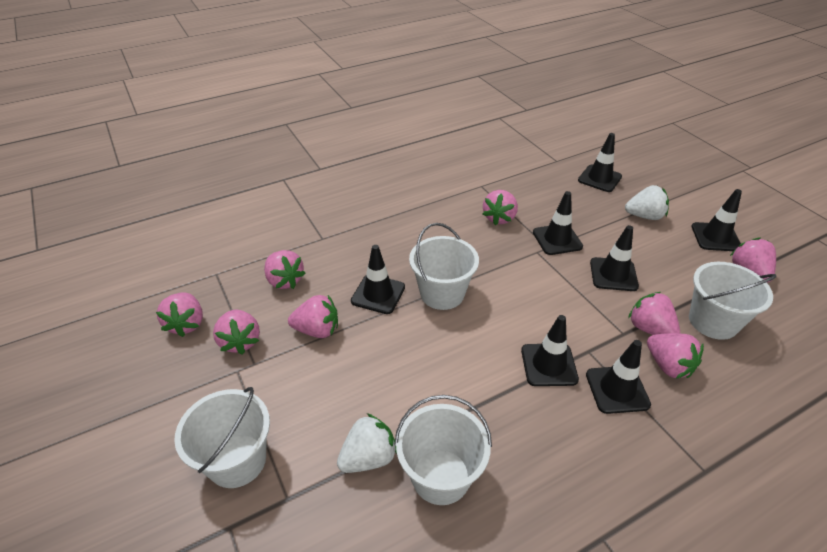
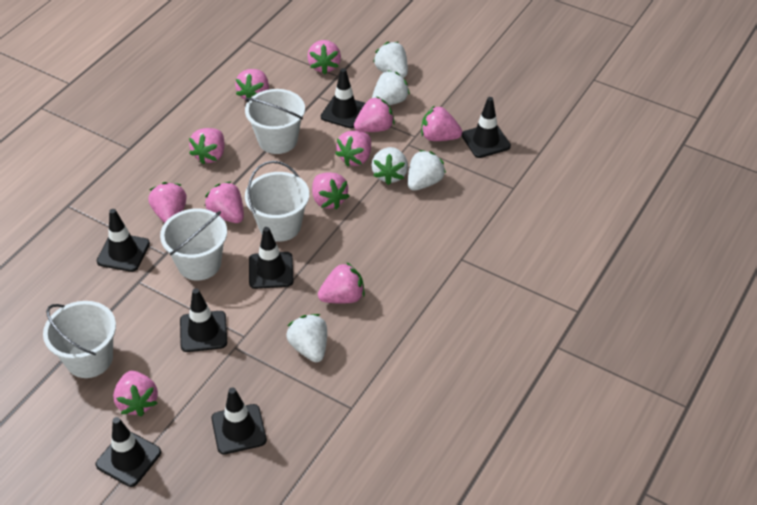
pink strawberry: [156,292,203,337] [213,310,260,355] [264,250,306,289] [288,295,338,338] [483,190,518,226] [628,292,680,335] [647,333,704,379] [730,238,776,283] = 8 -> [113,371,158,417] [148,182,187,223] [189,128,225,165] [205,181,244,223] [235,69,269,100] [307,40,341,74] [312,173,350,210] [318,262,365,304] [335,131,371,167] [354,96,395,132] [421,106,462,141] = 11
white strawberry: [337,413,397,473] [625,185,669,220] = 2 -> [286,314,327,362] [371,147,408,185] [372,70,410,105] [373,42,408,78] [408,150,446,191] = 5

